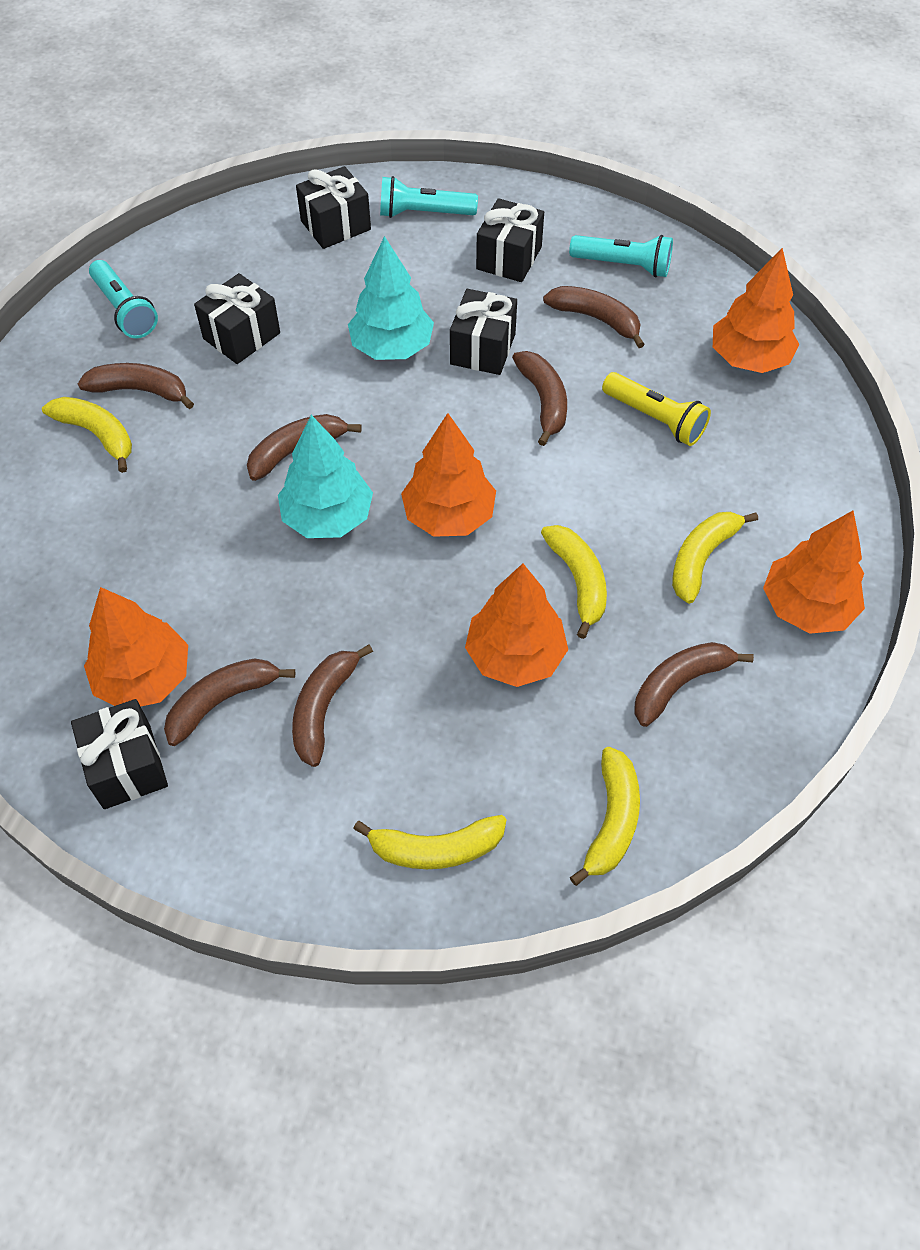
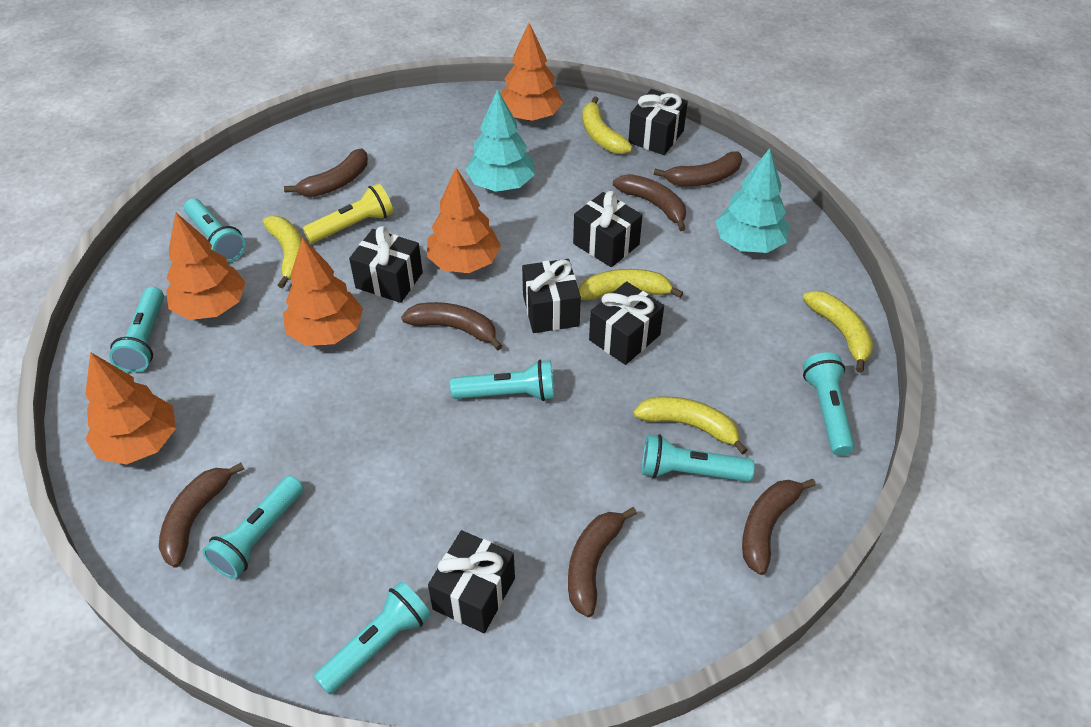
black gift: [71,699,168,809] [194,273,280,364] [296,166,371,249] [450,289,517,375] [476,198,544,282] = 5 -> [349,226,423,303] [428,530,515,633] [522,259,581,333] [573,191,643,267] [589,281,664,365] [628,89,688,155] = 6
turquoise flashlight: [89,260,158,338] [380,176,478,218] [569,235,673,277] = 3 -> [109,287,164,373] [184,198,245,262] [203,476,304,579] [314,581,431,695] [450,360,554,401] [642,434,755,482] [803,352,855,456] = 7

